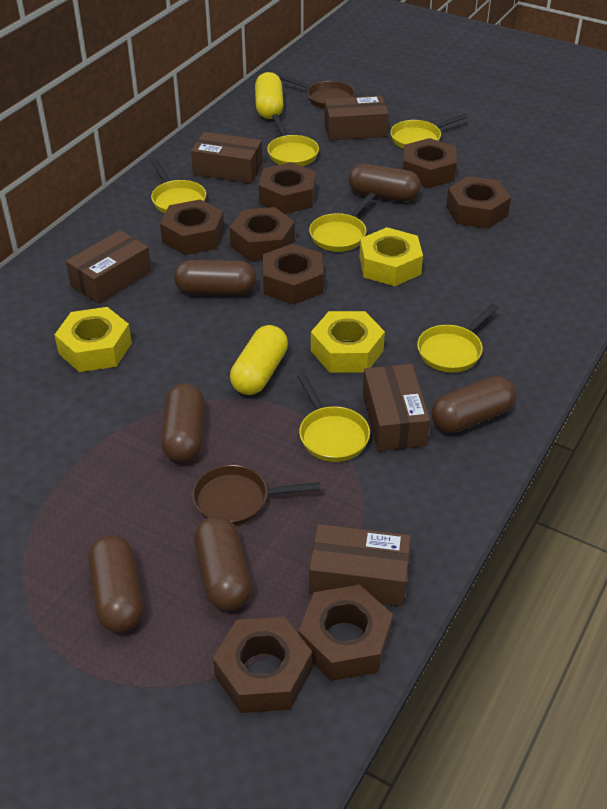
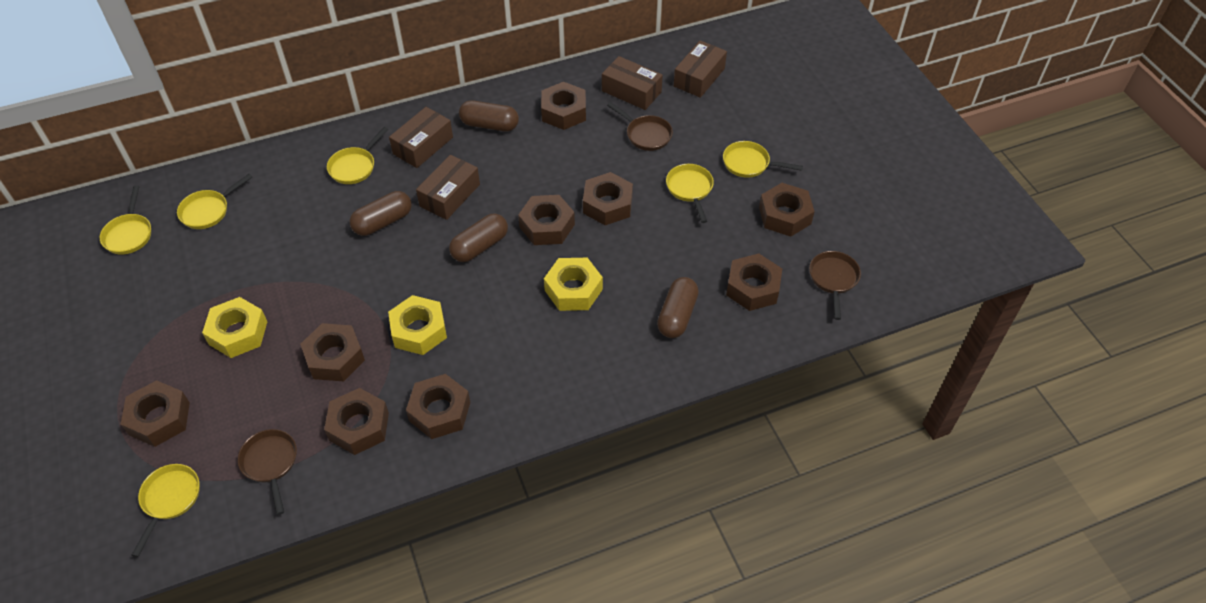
brown box: [66,230,151,304] [191,132,263,183] [309,524,411,606] [324,96,389,141] [363,364,430,451] = 5 -> [389,107,453,168] [416,155,480,220] [602,56,663,110] [674,40,727,98] = 4
brown capsule: [88,535,144,633] [161,383,205,463] [174,260,256,295] [194,516,252,611] [348,164,421,202] [431,376,516,433] = 6 -> [350,191,412,236] [449,213,508,262] [459,100,519,131] [657,277,699,338] = 4
brown nut: [160,199,224,255] [213,617,312,713] [229,207,295,261] [259,162,316,214] [263,244,324,304] [299,585,393,681] [403,138,457,188] [446,176,511,229] = 8 -> [121,380,190,447] [300,323,365,381] [324,388,389,455] [406,374,470,439] [518,195,575,245] [541,82,586,130] [583,172,633,225] [726,253,782,311] [759,183,815,237] = 9
brown pan: [192,465,321,526] [279,75,355,109] = 2 -> [238,429,297,515] [607,102,673,151] [809,251,861,320] = 3
yellow capsule: [230,325,288,395] [255,72,283,119] = 2 -> none = 0

